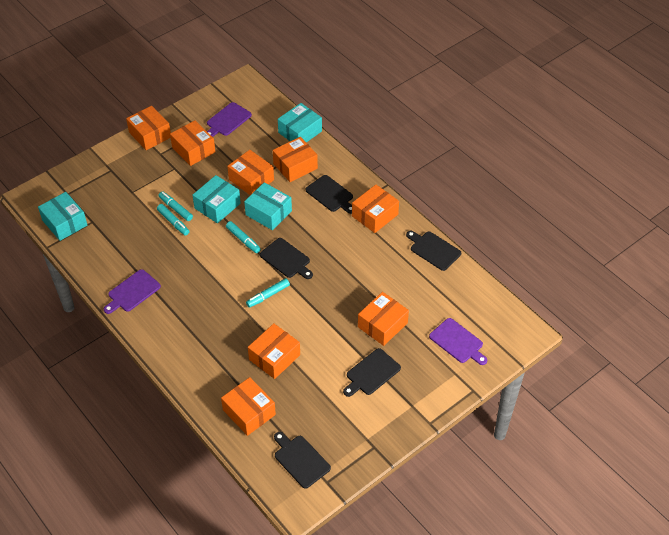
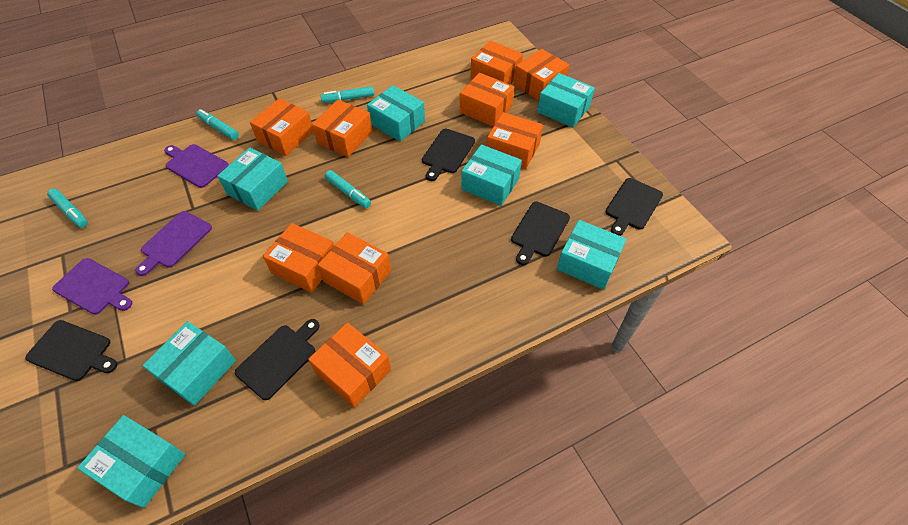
orange box: [126,106,171,150] [170,120,215,166] [221,377,276,436] [227,150,274,195] [248,323,300,379] [273,137,318,182] [352,185,399,233] [358,292,409,346] = 8 -> [250,98,314,156] [263,223,334,293] [308,322,391,408] [312,100,373,157] [317,232,391,304] [460,73,514,127] [470,41,523,84] [487,112,543,169] [514,49,569,101] = 9
turquoise box: [38,192,87,241] [192,175,241,223] [244,182,292,230] [278,103,322,142] = 4 -> [77,415,186,508] [142,321,236,406] [217,147,288,211] [367,85,425,142] [461,144,522,206] [537,73,595,128] [557,220,627,290] = 7

